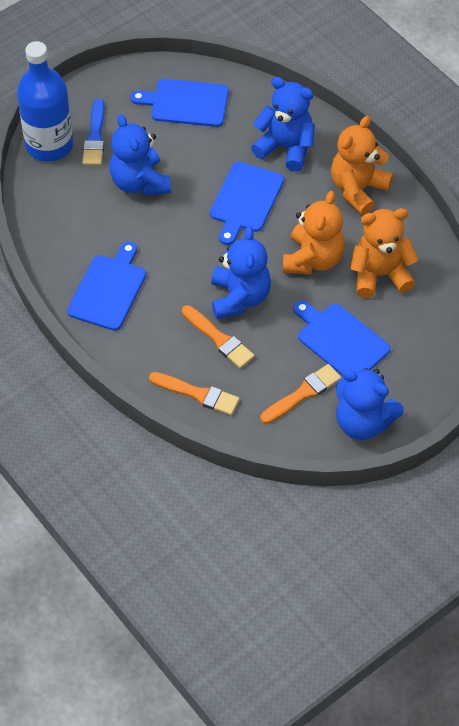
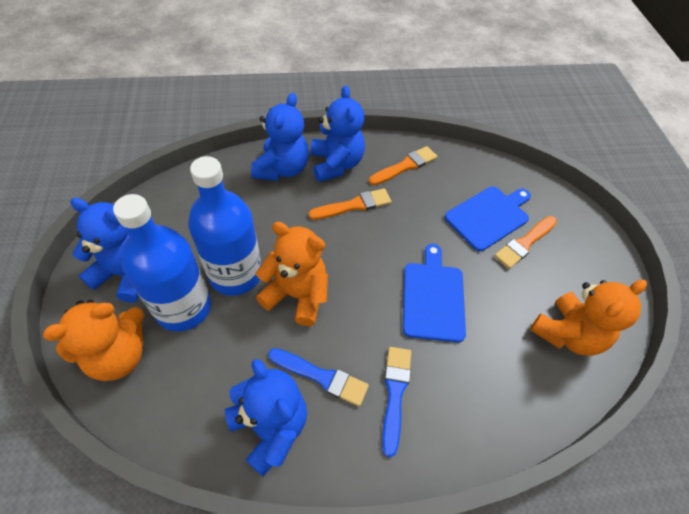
blue bottle: [17,41,73,162] = 1 -> [113,194,211,332] [188,156,261,296] = 2
blue brush: [82,99,104,166] = 1 -> [268,348,369,407] [382,347,411,457] = 2
blue cutting board: [67,241,146,331] [130,79,229,127] [210,162,284,245] [293,300,391,375] = 4 -> [403,244,466,342] [445,186,531,251] = 2

